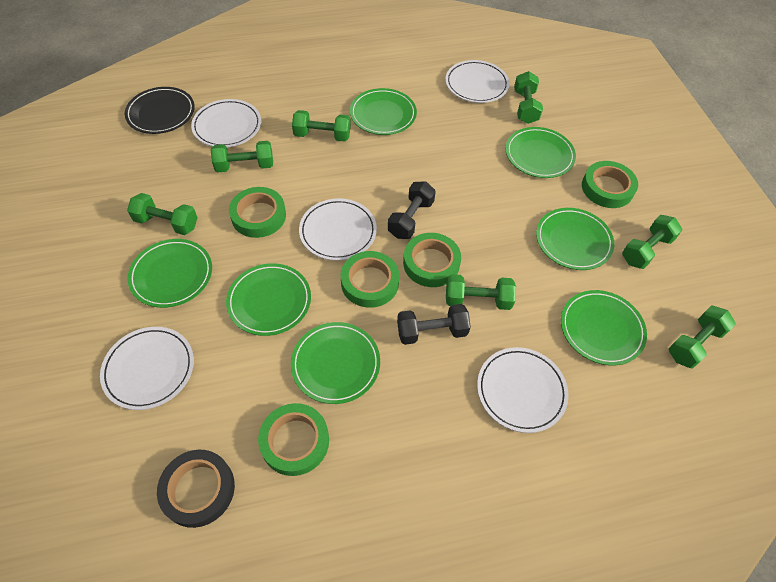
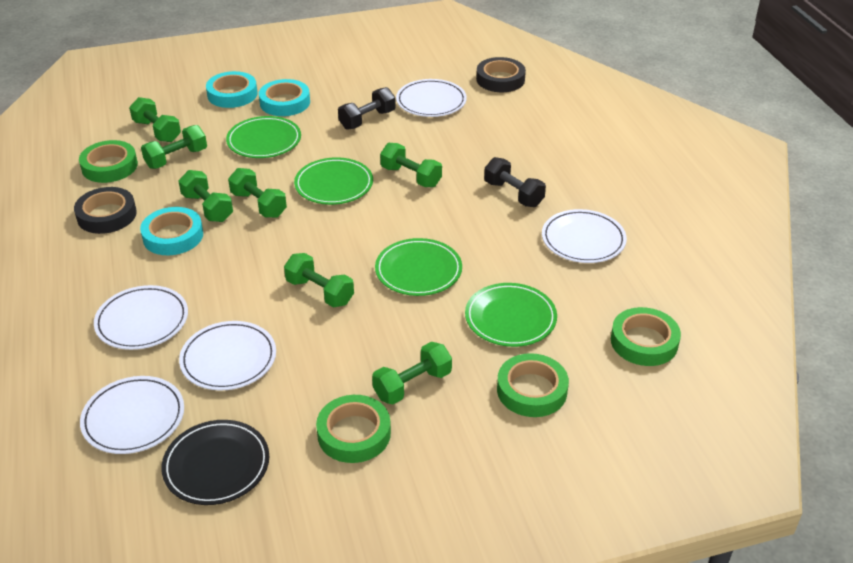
black tape: [157,450,235,528] = 1 -> [74,187,137,234] [476,57,526,92] = 2
green plate: [128,239,212,308] [226,263,311,336] [291,322,380,404] [350,88,417,135] [505,127,576,178] [536,208,614,270] [561,290,647,365] = 7 -> [226,116,301,158] [294,157,373,205] [375,238,462,296] [465,283,557,347] = 4
green tape: [229,187,286,238] [258,403,329,476] [341,251,399,308] [403,233,461,287] [582,161,638,208] = 5 -> [79,140,138,183] [316,395,391,463] [497,353,569,417] [611,307,681,366] = 4
turquoise tape: none = 0 -> [140,207,203,255] [206,71,257,108] [259,79,310,116] = 3

